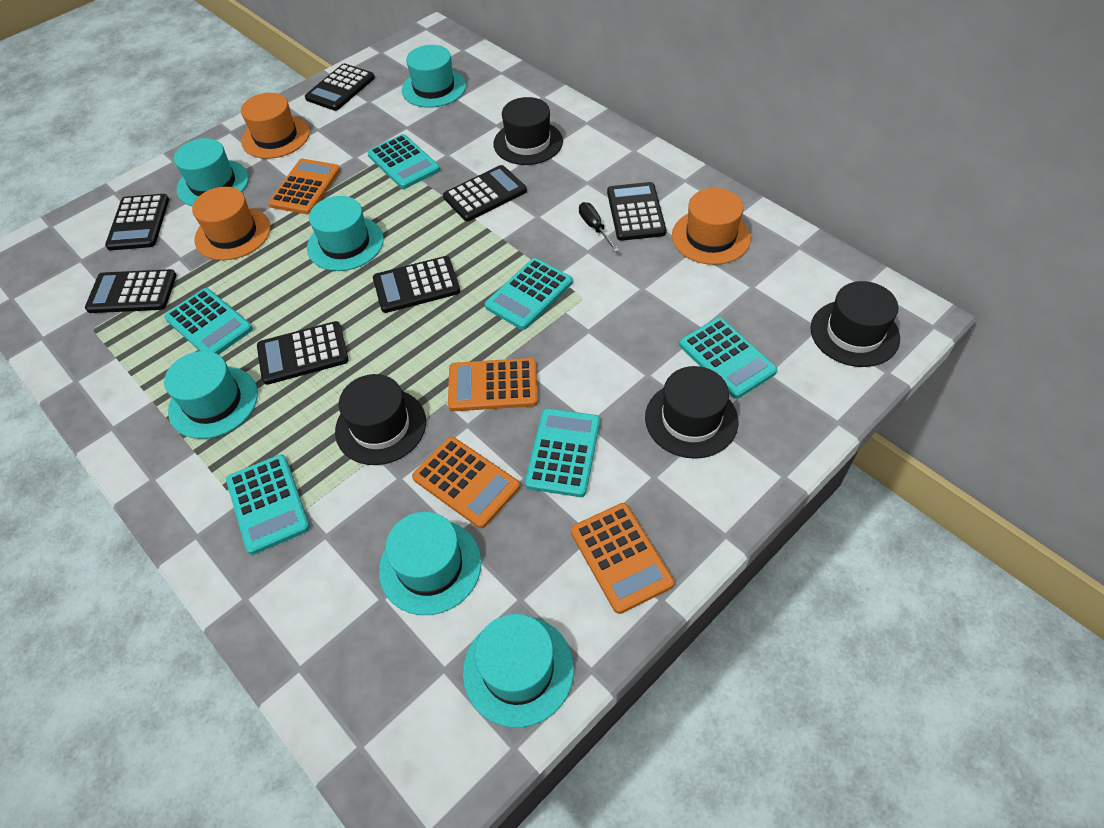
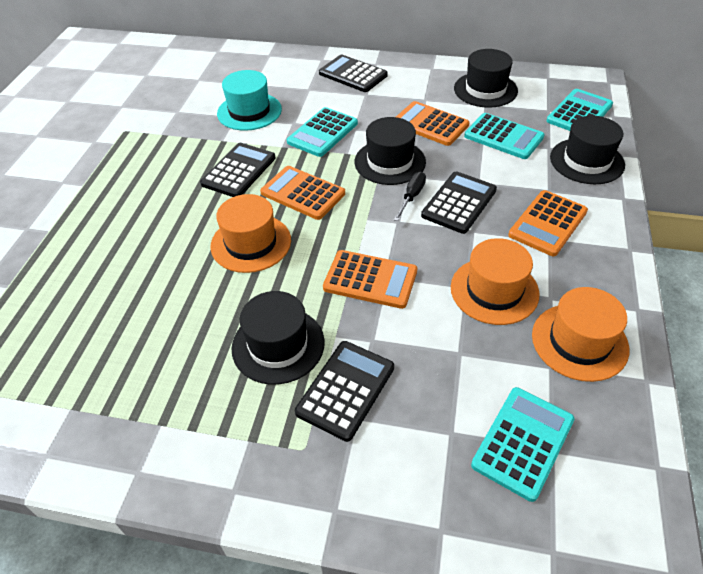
black calculator: [85,269,177,313] [105,194,169,250] [257,321,348,385] [305,63,375,111] [373,256,460,313] [443,165,527,221] [607,182,666,241] = 7 -> [200,143,276,197] [295,341,394,442] [319,55,388,92] [421,171,497,234] = 4
turquoise calculator: [164,288,253,355] [226,454,310,555] [367,134,440,189] [485,258,573,330] [525,408,600,497] [679,317,777,399] = 6 -> [287,107,358,157] [464,113,545,159] [471,387,575,502] [546,89,613,131] = 4
turquoise hat: [164,351,258,439] [174,138,249,206] [307,196,384,271] [379,512,482,615] [402,45,466,108] [463,614,574,728] = 6 -> [217,70,282,131] = 1

